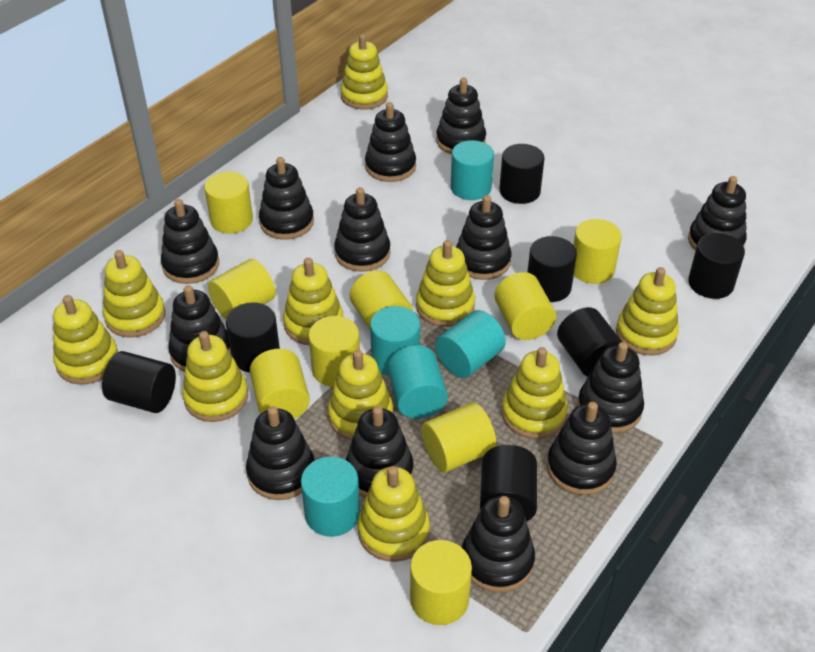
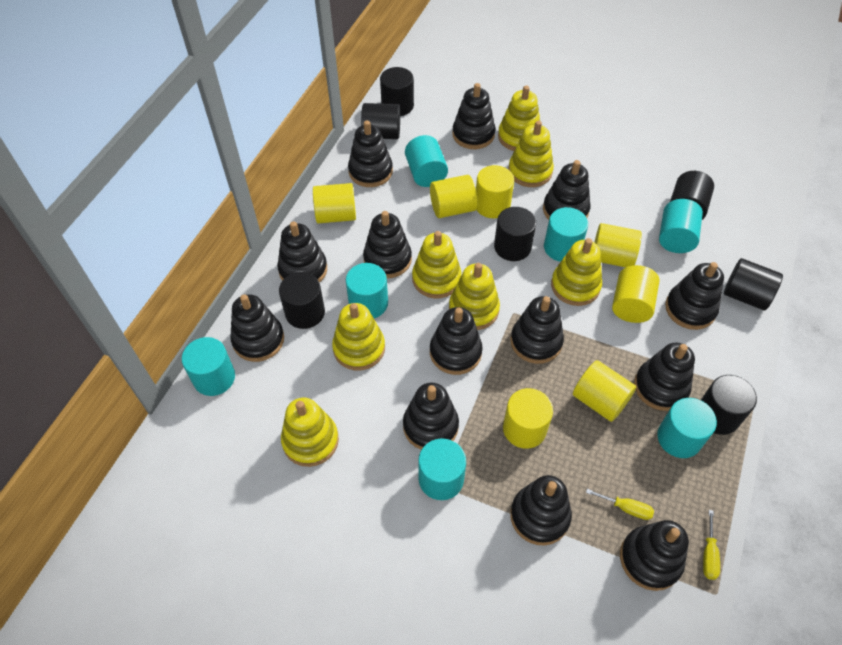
turquoise cylinder: [301,457,360,537] [370,306,420,376] [387,345,448,418] [435,310,506,378] [451,140,494,200] = 5 -> [182,337,235,396] [346,263,388,318] [405,135,448,187] [418,438,466,500] [544,207,588,262] [657,398,717,458] [659,199,703,253] = 7
yellow cylinder: [204,172,253,233] [208,259,276,319] [250,349,310,419] [308,316,360,387] [350,270,413,329] [410,540,472,625] [421,403,496,472] [494,272,556,340] [573,219,622,284] = 9 -> [313,183,356,224] [430,175,477,218] [476,165,514,218] [503,388,553,449] [573,360,636,422] [594,223,642,267] [612,265,660,323] = 7
yellow screwdriver: none = 0 -> [586,489,654,520] [703,510,720,580] = 2
yellow stacking toy: [53,295,118,385] [103,250,165,338] [182,331,248,422] [283,258,343,345] [328,350,393,441] [341,34,388,110] [358,466,430,562] [416,240,475,327] [501,347,568,439] [616,267,679,355] = 10 -> [281,397,339,467] [332,303,385,370] [412,231,461,298] [449,263,500,330] [498,86,540,151] [508,121,554,187] [551,238,602,306] = 7

